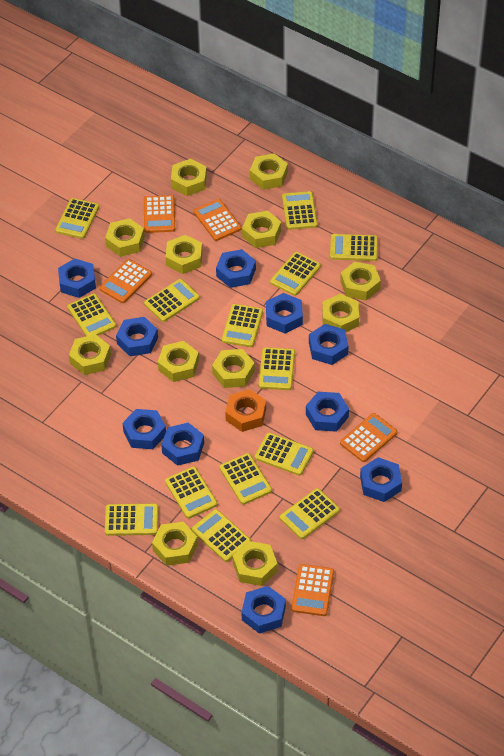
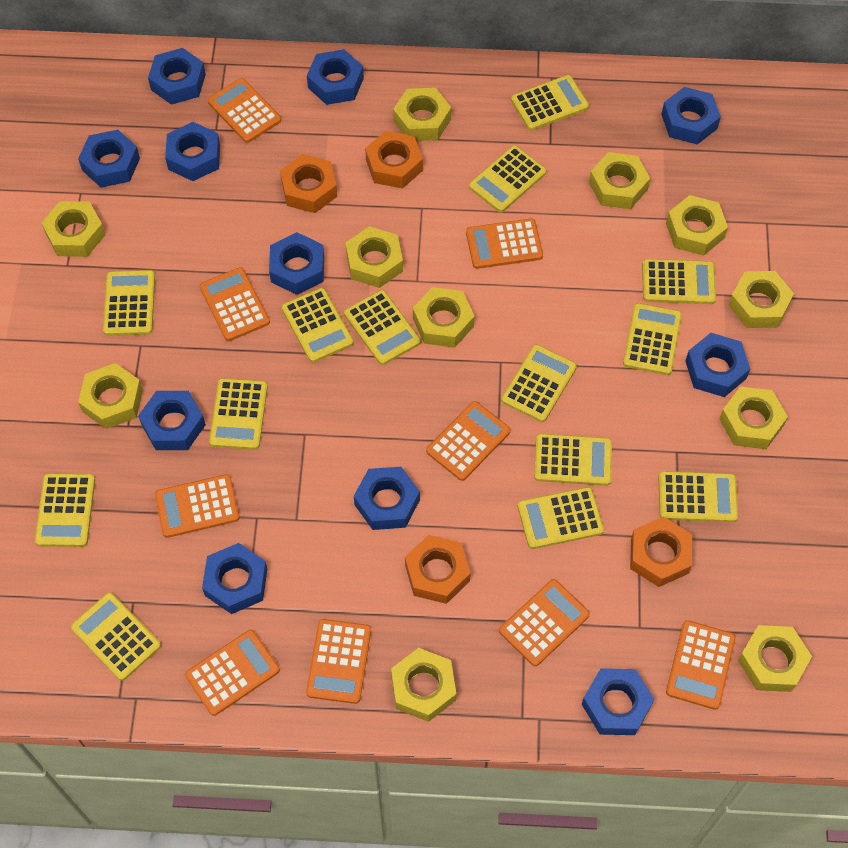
blue nut: [58,259,96,298] [116,317,158,356] [122,409,166,449] [161,423,204,466] [216,249,256,288] [241,586,286,634] [266,293,303,333] [306,392,349,432] [309,324,349,365] [360,457,402,502] = 10 -> [78,130,140,188] [138,391,206,450] [148,48,206,105] [165,122,220,181] [202,543,267,614] [269,232,324,295] [307,49,364,105] [354,467,420,530] [582,668,654,735] [661,87,721,145] [685,333,750,397] = 11
orange calculator: [99,259,152,303] [144,195,175,233] [193,199,241,241] [291,564,334,616] [340,413,397,462] = 5 -> [155,474,240,538] [185,630,280,716] [199,267,270,341] [208,78,281,143] [306,619,371,704] [426,401,511,481] [466,218,543,269] [499,579,590,666] [666,620,736,710] = 9
orange nut: [225,389,266,432] = 1 -> [280,154,337,213] [365,131,423,188] [405,535,471,604] [630,517,692,587] = 4
yellow nut: [69,334,111,375] [105,218,145,257] [152,522,198,566] [158,341,199,382] [166,235,203,274] [171,159,207,196] [212,349,255,388] [233,541,278,586] [242,211,281,248] [250,153,288,190] [322,294,359,333] [340,262,381,300] = 12 -> [41,201,105,257] [78,363,143,429] [346,226,403,288] [391,648,456,722] [393,88,451,141] [413,287,475,348] [589,152,650,209] [666,195,728,256] [719,386,788,449] [728,271,794,328] [738,625,812,692] = 11

